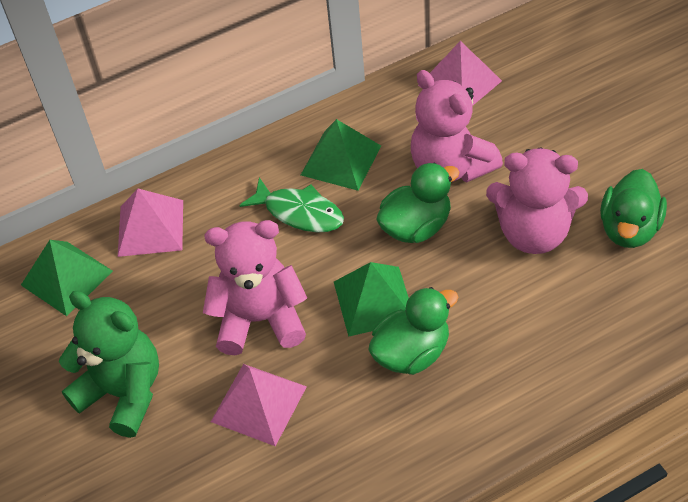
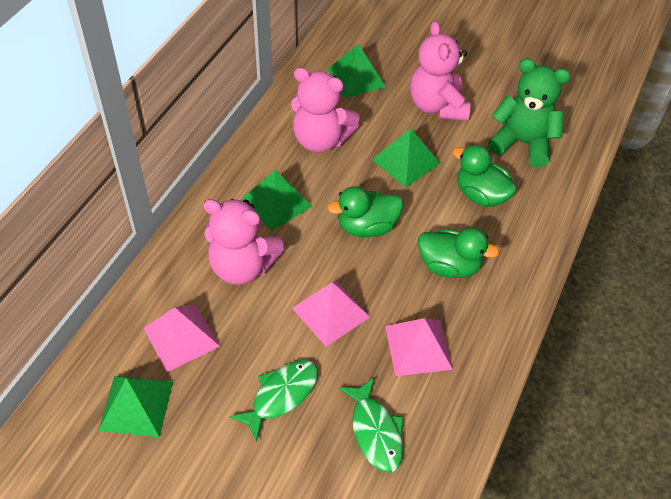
green fish: [239,177,344,233] = 1 -> [230,360,318,442] [339,378,404,472] = 2
green pyramid: [21,240,113,316] [301,119,381,191] [334,262,409,337] = 3 -> [98,376,173,437] [242,170,313,231] [327,44,386,98] [372,128,440,187] = 4

